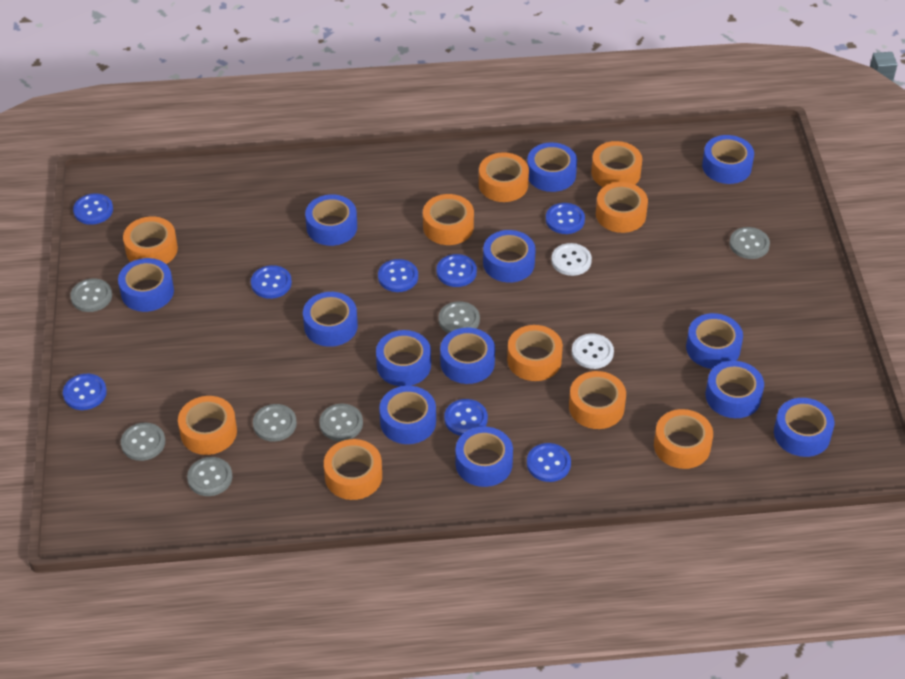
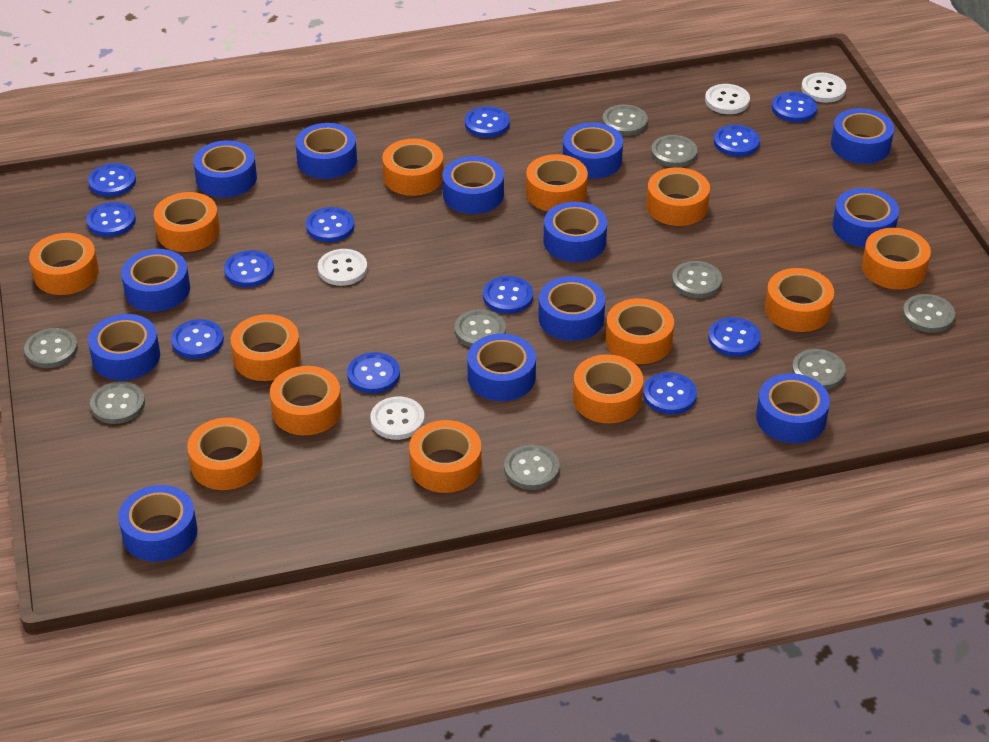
blue button: [63,374,107,410] [73,193,113,225] [251,265,292,299] [378,259,418,292] [436,254,477,287] [444,399,488,436] [527,443,571,482] [546,203,585,234] = 8 -> [86,202,136,237] [88,163,136,197] [171,319,224,359] [224,250,274,287] [306,207,355,242] [347,352,400,394] [465,106,510,138] [483,276,533,314] [643,372,697,414] [708,317,761,357] [714,125,760,157] [772,92,817,122] = 12
grey button: [70,278,112,312] [121,422,165,461] [187,457,232,496] [253,404,297,442] [319,403,363,441] [439,301,480,333] [729,227,770,259] = 7 -> [24,328,78,368] [90,381,145,424] [455,309,506,347] [504,445,560,490] [602,104,648,136] [651,135,697,167] [672,261,722,298] [792,349,846,390] [902,294,955,333] = 9
orange tape: [123,216,178,264] [178,396,237,455] [324,439,382,500] [423,194,474,245] [479,152,529,202] [507,325,563,381] [569,371,626,429] [591,141,642,187] [596,182,648,233] [654,409,713,469] = 10 -> [29,233,99,295] [154,192,220,252] [187,418,263,490] [231,314,301,381] [270,366,342,435] [382,139,444,196] [409,420,482,493] [526,154,588,211] [573,354,643,424] [606,298,674,364] [646,167,710,226] [765,268,834,332] [862,228,931,290] = 13
white button: [551,243,592,276] [572,334,614,369] = 2 -> [318,249,367,286] [370,397,425,440] [705,84,750,114] [801,72,846,103] = 4

